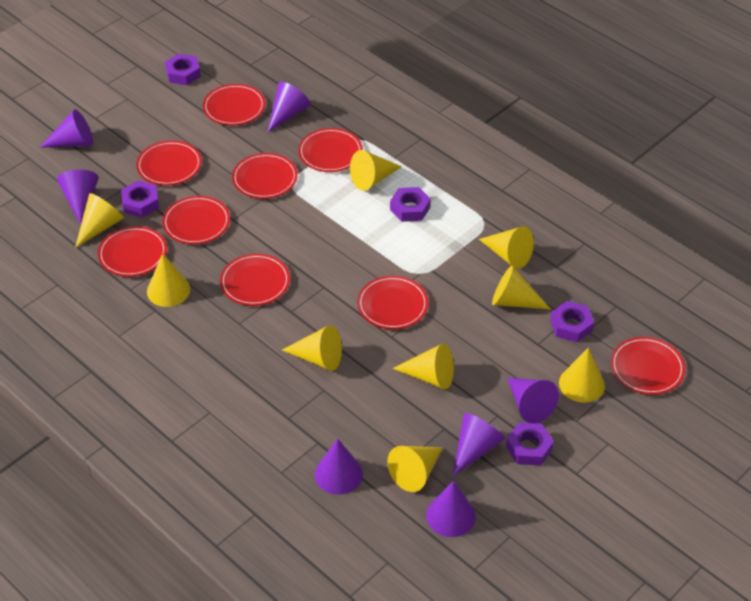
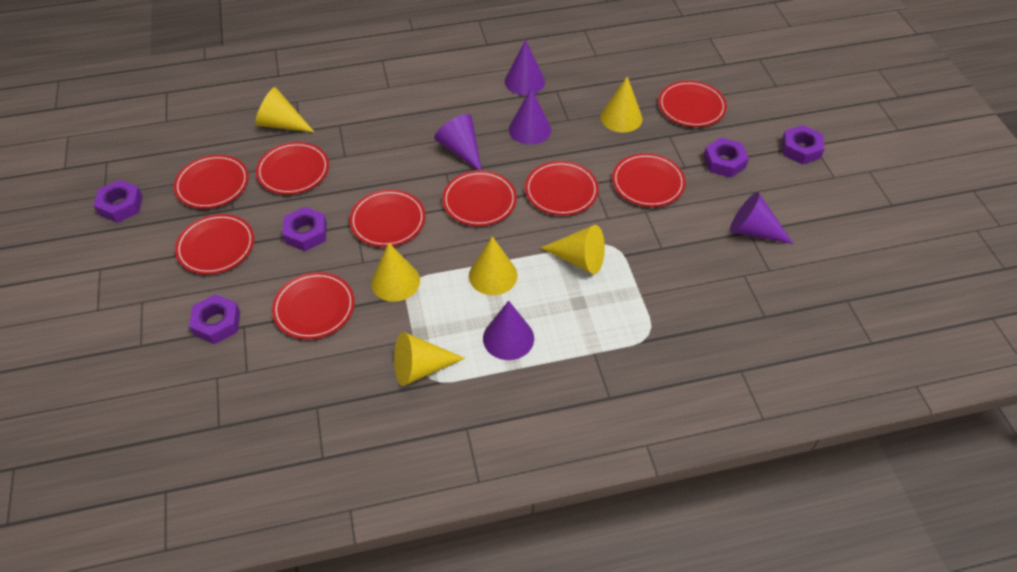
purple cone: [40,109,93,148] [57,170,99,225] [268,82,311,132] [315,438,363,495] [426,481,476,537] [452,413,505,477] [507,378,559,423] = 7 -> [434,114,482,171] [483,301,534,360] [505,40,545,95] [509,88,551,145] [730,192,794,244] = 5
yellow cone: [75,193,124,248] [147,253,190,307] [282,325,342,371] [350,150,402,191] [387,446,443,492] [392,343,454,390] [479,226,534,269] [492,266,551,309] [559,348,605,402] = 9 -> [255,87,314,132] [371,243,420,302] [394,332,465,386] [469,236,518,295] [541,225,605,274] [600,77,643,133] = 6

